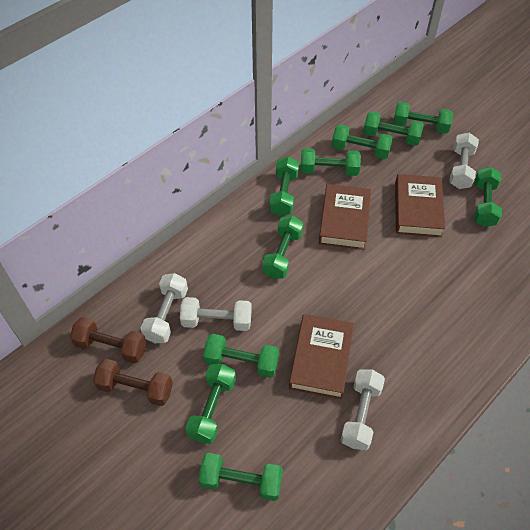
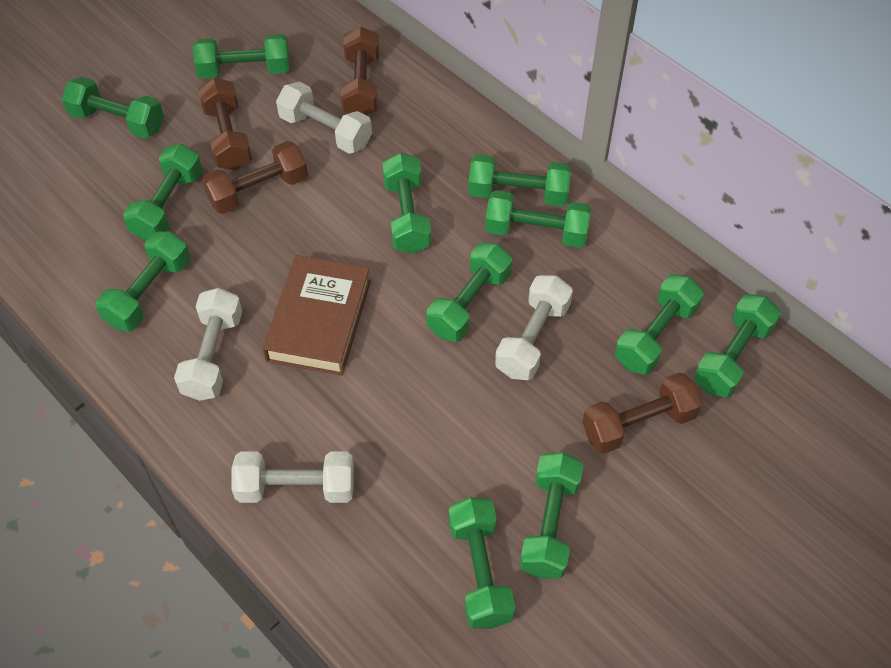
brown book: [289,314,354,399] [319,184,371,250] [395,174,445,237] = 3 -> [263,255,371,376] = 1
brown dumbbell: [70,317,147,364] [93,359,173,406] = 2 -> [198,78,252,171] [202,141,308,214] [341,27,379,115] [582,372,703,454] = 4
green dumbbell: [185,364,236,444] [198,453,283,501] [203,334,279,378] [262,216,303,279] [269,156,299,216] [300,148,361,176] [332,125,393,159] [363,112,424,146] [393,102,453,134] [474,167,502,227] = 10 -> [62,77,164,138] [96,231,190,331] [123,144,202,241] [193,34,290,78] [382,153,431,254] [427,243,512,342] [449,497,515,629] [468,154,571,206] [485,190,591,248] [520,452,583,579] [615,274,704,375] [694,294,781,398] = 12

